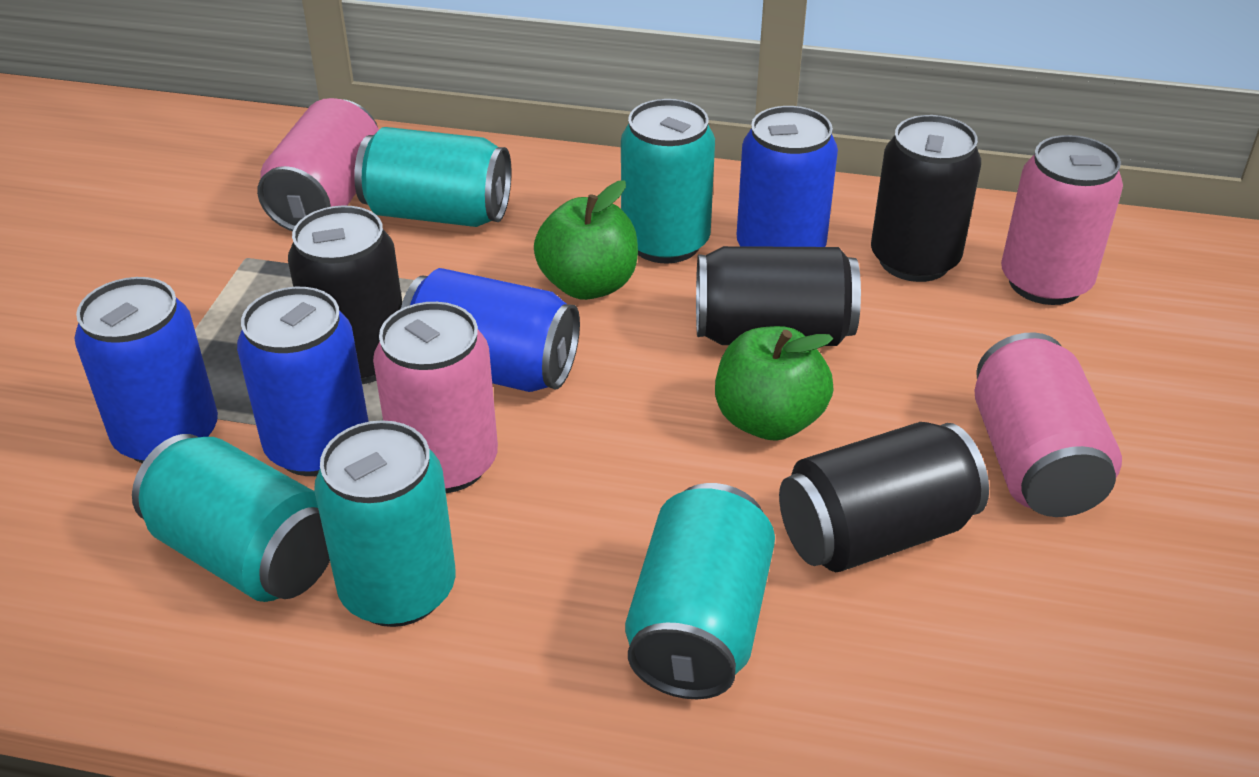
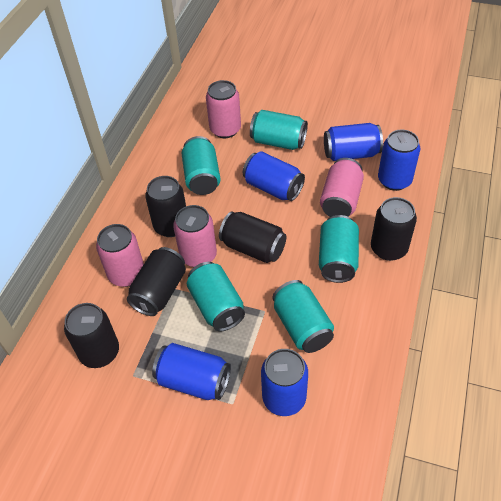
black can: [288,205,402,384] [696,246,861,346] [779,422,989,572] [871,115,981,282] = 4 -> [64,303,119,368] [127,247,186,316] [145,176,186,237] [219,211,286,263] [371,197,417,261] = 5
blue can: [75,277,218,463] [237,287,369,476] [401,268,580,392] [737,106,838,247] = 4 -> [152,343,231,400] [243,152,305,201] [261,349,308,416] [324,123,383,161] [378,130,420,191] = 5
green apple: [534,180,638,300] [715,326,833,441] = 2 -> none = 0

